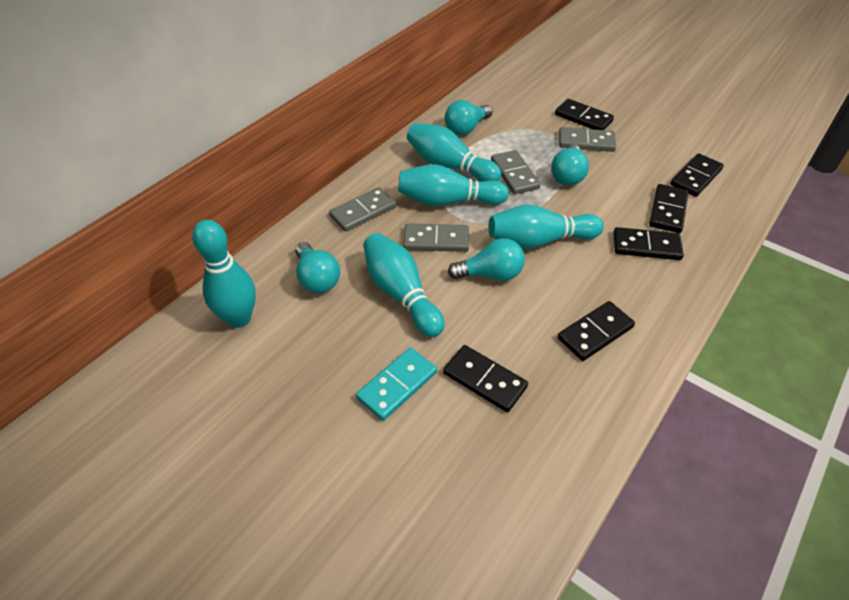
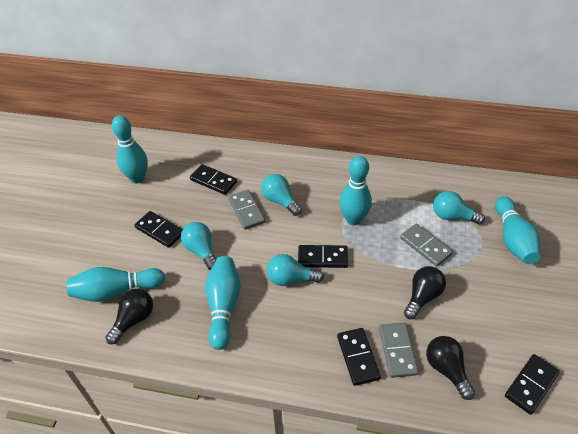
black domino: [443,345,528,412] [555,99,614,130] [558,301,635,361] [613,227,684,260] [649,184,688,233] [670,153,724,197] = 6 -> [134,211,183,248] [190,164,237,195] [298,245,348,268] [337,328,381,386] [505,354,560,415] = 5
black light bulb: none = 0 -> [105,289,153,344] [404,266,446,319] [426,336,475,400] = 3
grey domino: [329,187,396,232] [403,223,469,252] [491,150,541,194] [559,127,616,152] = 4 -> [228,190,265,230] [379,323,418,378] [400,224,453,267] = 3
turquoise domino: [356,348,437,421] = 1 -> none = 0

